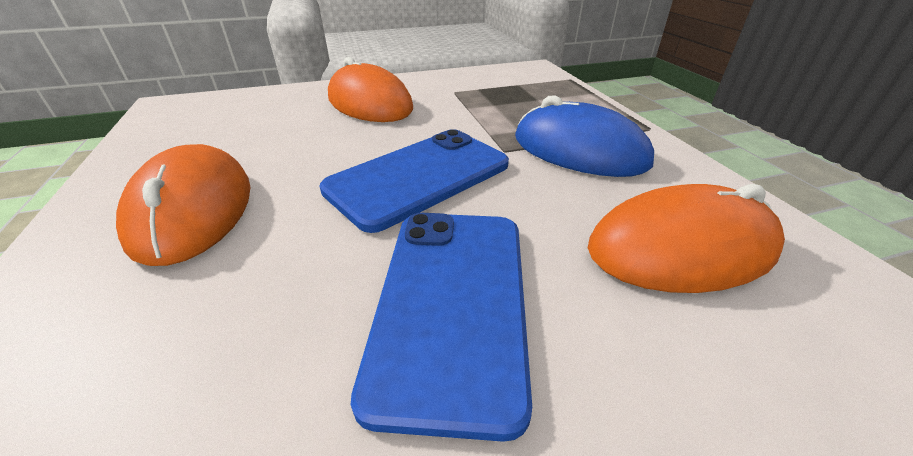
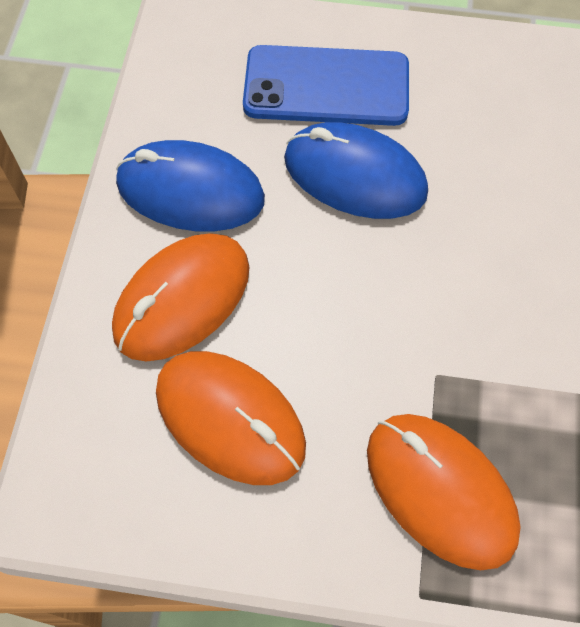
blue mouse: [515,95,654,177] = 1 -> [116,140,265,232] [284,122,428,219] = 2
blue phone: [319,129,509,233] [351,213,532,442] = 2 -> [243,45,409,126] = 1

